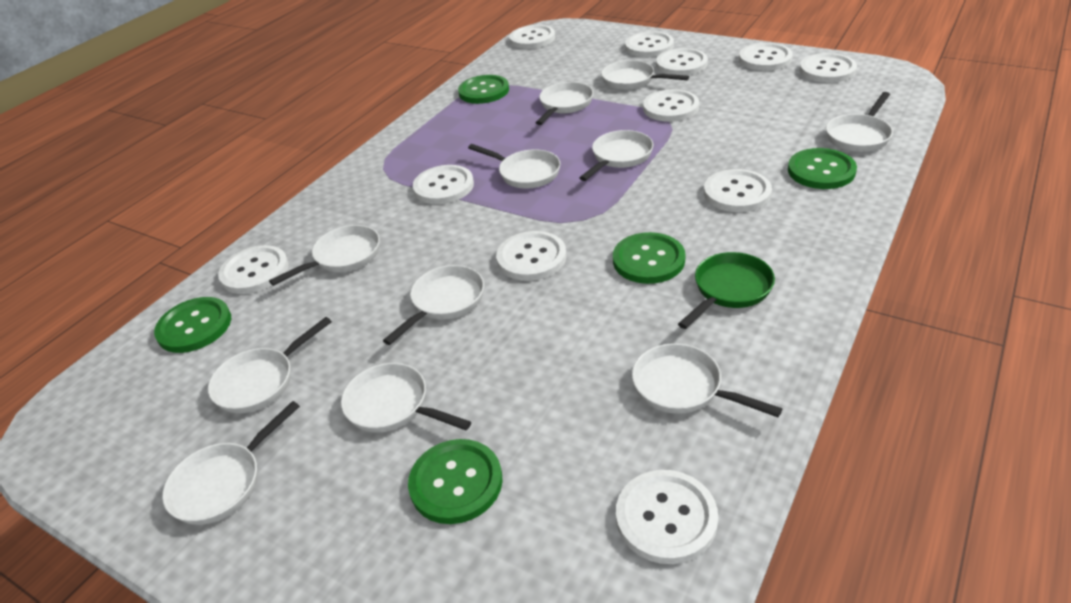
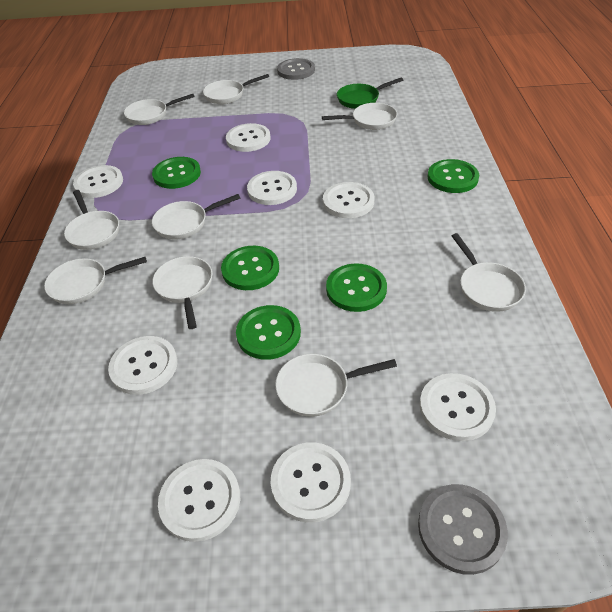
grey button: none = 0 -> [277,58,315,80] [418,484,508,575] = 2
white button: [218,245,289,294] [413,165,474,204] [496,231,567,281] [509,25,555,49] [616,470,718,564] [625,31,674,57] [643,89,699,122] [656,48,708,76] [704,169,772,212] [739,43,793,71] [799,53,857,83] = 11 -> [73,165,123,198] [108,336,177,395] [158,459,240,542] [226,123,271,152] [247,171,297,205] [271,442,351,523] [323,182,374,218] [420,373,496,441] = 8
white pan: [162,401,300,525] [208,317,332,413] [269,225,380,286] [341,363,471,432] [383,265,484,345] [468,144,560,189] [536,82,593,125] [579,130,653,181] [601,60,689,90] [632,343,782,417] [826,92,893,152] = 11 -> [44,257,147,304] [64,190,119,250] [124,94,195,125] [152,194,240,240] [152,256,212,329] [203,74,269,104] [275,354,397,417] [322,103,397,130] [452,233,526,312] = 9

